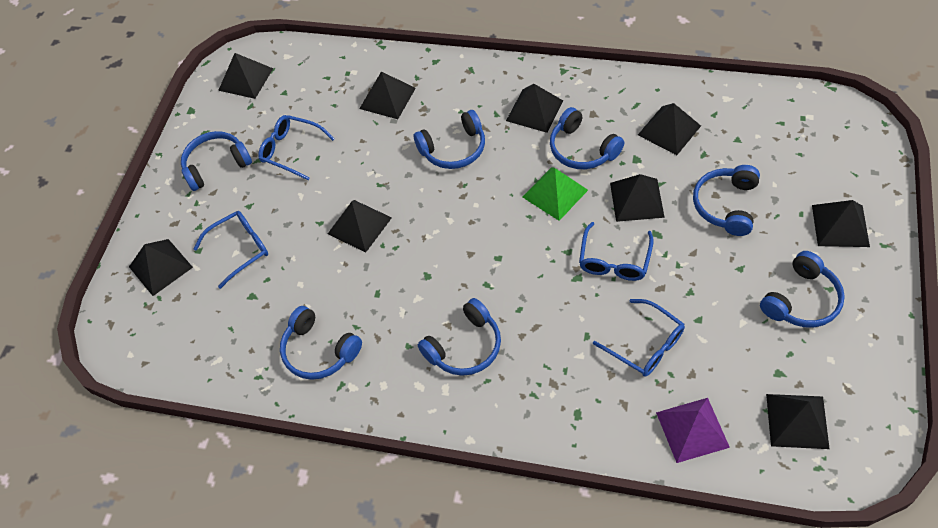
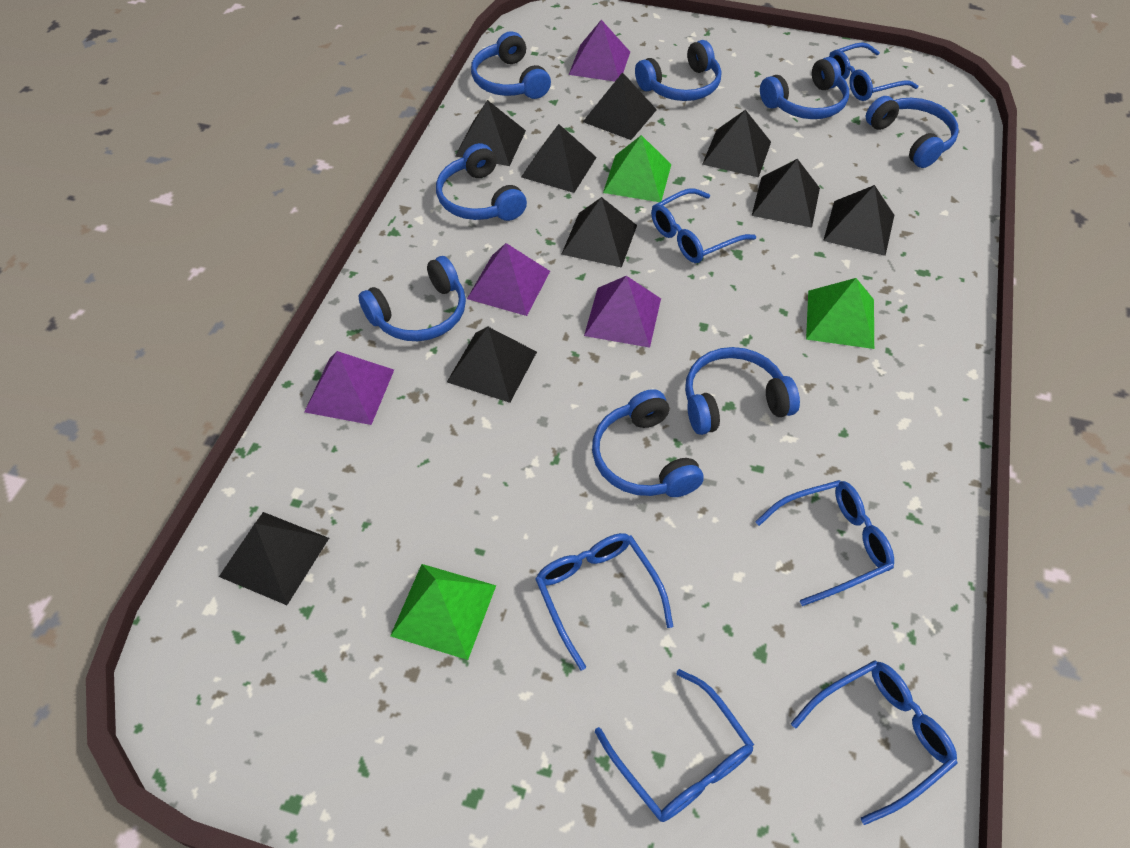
blue glasses: [193,211,268,289] [258,115,335,180] [579,222,654,281] [593,299,685,377] = 4 -> [535,533,673,670] [595,669,754,822] [651,188,756,263] [755,480,894,606] [791,660,958,825] [829,42,918,101] = 6
blue headphones: [181,131,252,191] [280,306,362,380] [413,110,485,169] [418,298,501,376] [550,107,624,169] [693,165,760,236] [760,251,845,327] = 7 -> [359,256,466,341] [436,143,527,221] [471,31,551,99] [592,389,704,497] [635,40,721,101] [685,347,800,435] [760,57,849,119] [866,96,959,168] = 8
green pyramid: [523,167,588,221] = 1 -> [390,564,496,660] [603,135,671,202] [806,278,874,349] = 3
purple pyramid: [656,398,730,463] = 1 -> [304,351,394,425] [467,243,550,316] [569,20,630,81] [584,276,661,348] = 4

